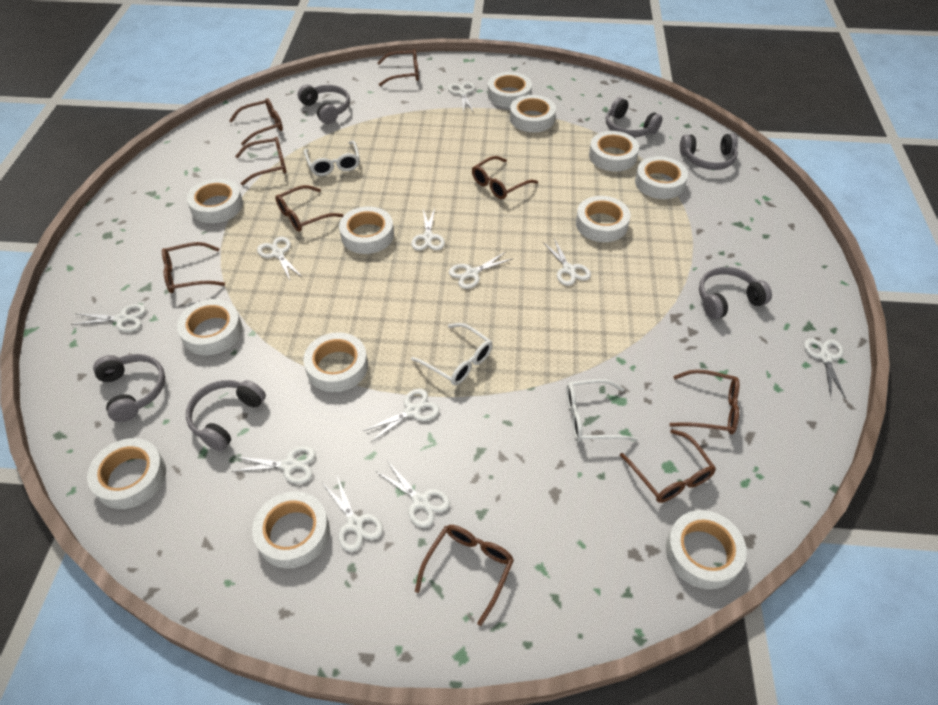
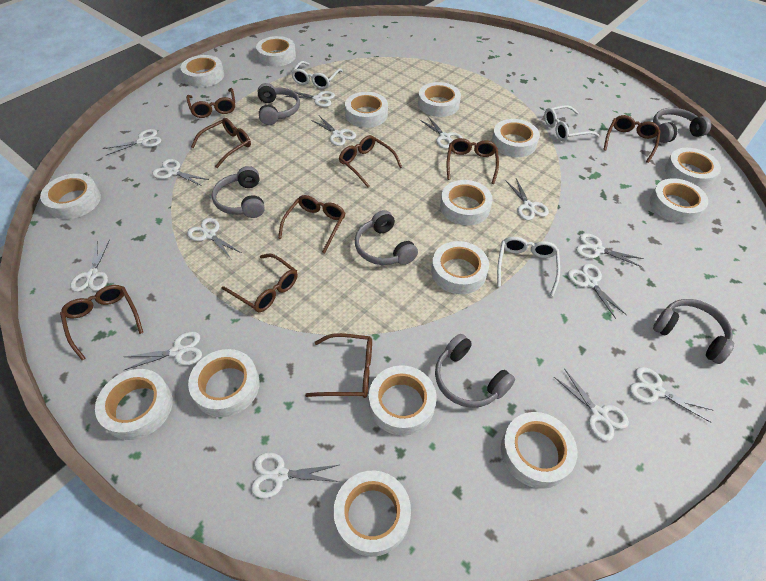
white scissors: [71,304,146,332] [231,446,316,484] [257,237,303,280] [323,476,383,552] [363,389,440,442] [375,462,450,528] [411,208,445,251] [448,82,475,113] [449,252,513,289] [543,238,591,286] [804,338,846,399] = 11 -> [70,239,110,292] [103,129,161,156] [125,331,202,370] [152,159,209,186] [187,218,241,260] [251,452,339,498] [284,91,335,107] [311,116,356,146] [419,116,463,149] [505,178,549,220] [554,370,629,441] [568,264,627,319] [576,233,644,267] [629,367,714,423] = 14
white tape: [87,438,166,509] [177,299,243,355] [187,178,243,223] [252,491,330,568] [303,332,368,392] [339,206,394,254] [488,72,532,108] [510,95,556,132] [576,196,631,242] [589,131,639,172] [635,156,688,199] [666,510,747,589] = 12 -> [40,174,101,219] [95,369,173,440] [181,55,224,87] [188,349,260,417] [256,36,296,67] [333,471,411,557] [345,92,388,128] [369,365,436,436] [418,82,461,117] [431,241,489,294] [440,180,493,225] [492,119,540,157] [501,412,577,489] [650,178,708,224] [665,148,721,189] = 15

